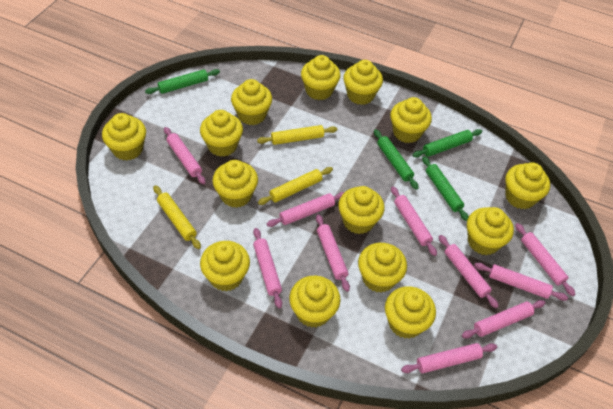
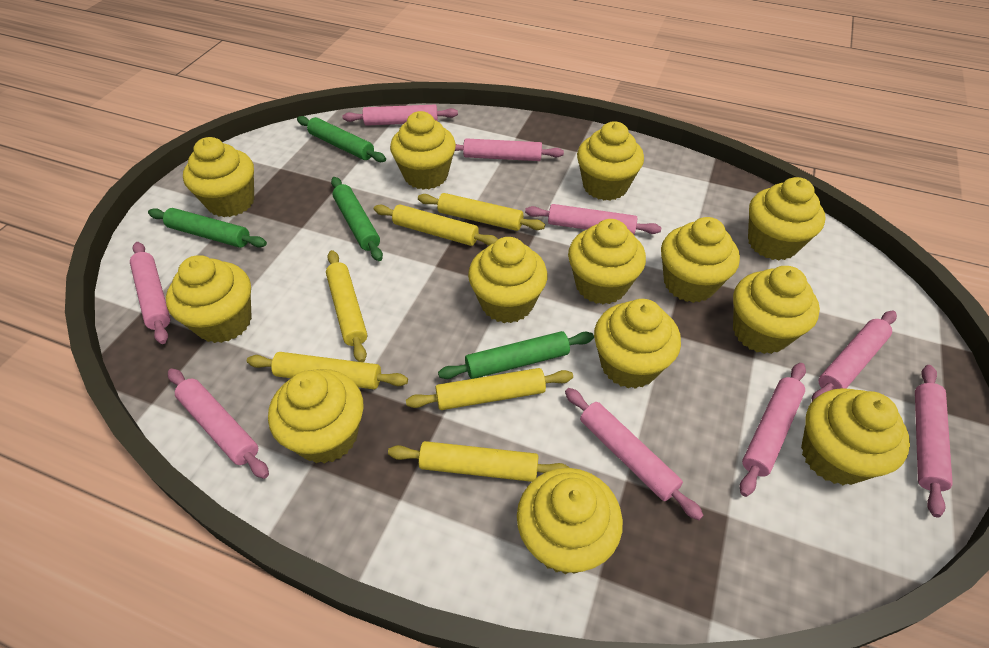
pink rolling pin: [164,127,206,184] [253,228,282,308] [267,192,344,227] [316,214,350,292] [391,186,437,256] [401,343,497,373] [439,235,499,308] [462,300,545,338] [474,263,568,301] [515,223,575,296] = 10 -> [130,242,170,344] [168,369,269,479] [342,105,458,126] [455,138,564,161] [525,204,661,235] [565,388,704,520] [740,363,806,497] [812,311,897,401] [915,365,953,517] = 9
yellow cupcake: [102,113,146,160] [200,110,243,157] [200,241,250,291] [212,160,258,208] [231,79,272,125] [289,276,341,328] [301,55,341,100] [338,186,384,234] [343,60,383,105] [358,243,407,293] [385,286,436,339] [390,97,432,143] [467,207,514,255] [505,162,550,209] = 14 -> [166,255,252,343] [183,137,254,217] [268,369,363,464] [390,111,456,190] [468,237,547,323] [517,468,623,574] [568,219,646,304] [577,121,644,201] [594,299,681,389] [661,217,740,303] [733,266,820,354] [748,177,825,260] [801,388,910,485] = 13
yellow rolling pin: [153,185,201,249] [257,125,337,145] [258,167,333,205] = 3 -> [247,352,408,389] [326,250,367,362] [374,205,498,246] [388,441,570,482] [406,368,573,410] [418,193,545,231] = 6

